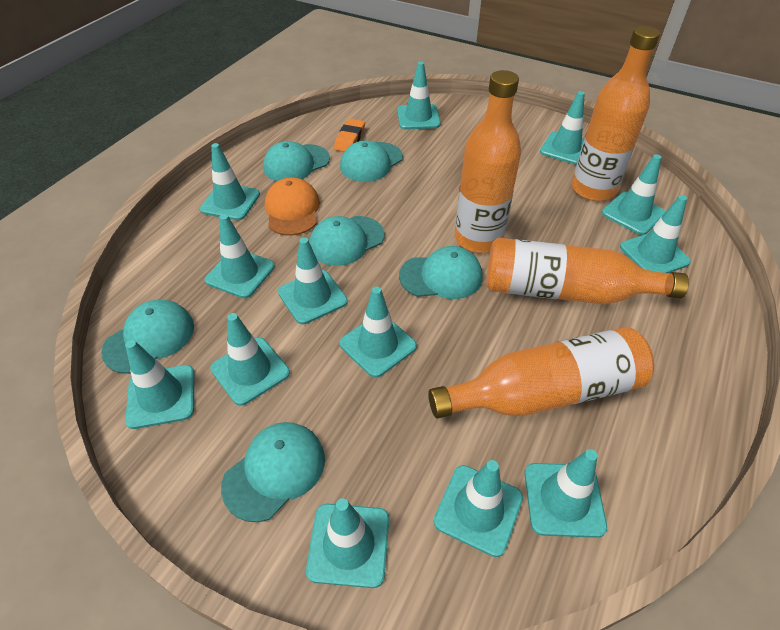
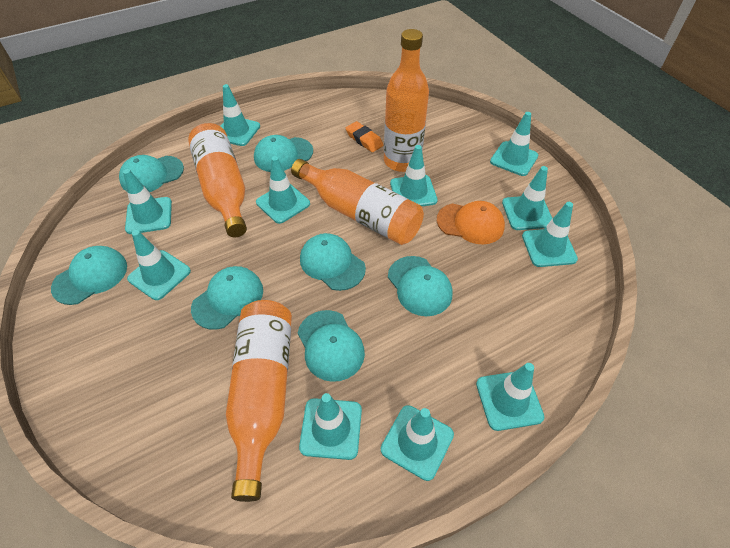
turquoise cap: [101,299,194,374] [221,422,325,522] [263,141,330,181] [309,216,385,266] [340,141,403,182] [399,246,483,299] = 6 -> [51,246,127,305] [119,155,184,192] [191,266,263,330] [254,135,313,172] [298,310,365,382] [300,233,366,291] [388,256,453,316] = 7
turquoise traffic cone: [125,340,194,429] [200,143,260,220] [205,214,275,298] [210,313,290,406] [278,237,348,324] [306,498,389,588] [339,287,417,378] [397,62,441,129] [434,460,523,557] [525,449,607,538] [540,91,585,165] [602,154,666,235] [620,195,691,273] = 13 -> [123,169,172,234] [127,230,191,300] [220,84,260,146] [256,156,310,224] [299,393,362,460] [381,405,454,481] [390,145,438,206] [476,363,544,431] [490,112,538,176] [502,166,552,230] [522,202,578,267] = 11

